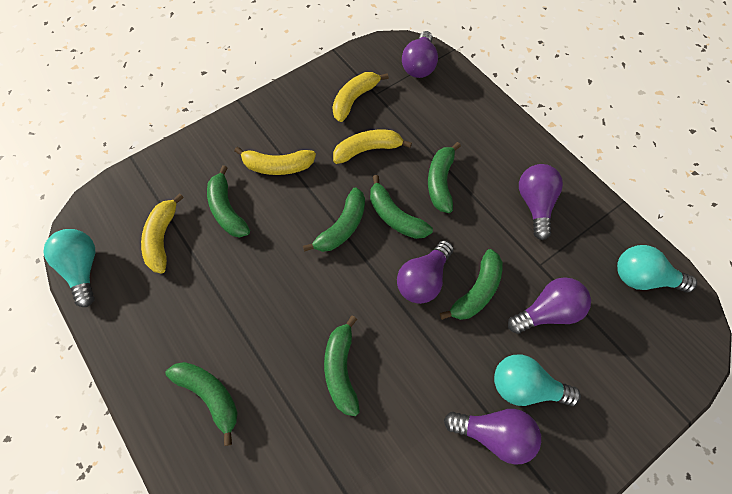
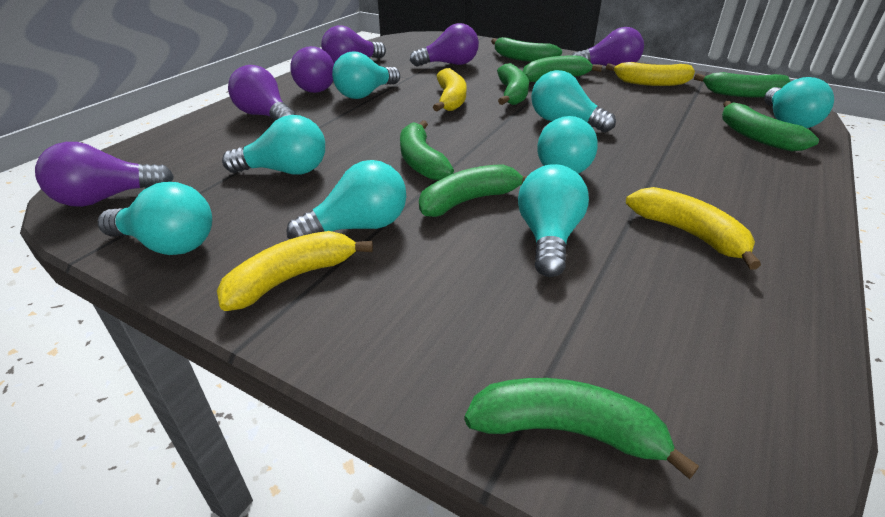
green banana: [165,362,238,446] [207,165,250,237] [303,187,365,252] [324,316,360,416] [370,175,433,239] [428,142,461,213] [440,249,503,320] = 7 -> [400,120,454,180] [419,164,527,217] [464,378,699,479] [491,37,562,62] [497,63,529,105] [523,56,602,82] [694,72,791,98] [722,101,819,152] = 8
purple light bulb: [397,240,454,304] [402,31,438,78] [444,409,541,465] [508,277,591,334] [519,164,563,240] = 5 -> [35,142,174,207] [228,65,296,121] [290,46,334,93] [321,25,386,64] [410,23,479,67] [571,27,644,66] = 6
turquoise light bulb: [44,229,95,307] [494,354,581,406] [617,245,697,292] = 3 -> [98,182,212,255] [222,115,325,175] [286,160,406,239] [332,52,400,99] [518,164,589,277] [531,70,616,132] [537,116,598,174] [764,77,834,128] = 8

